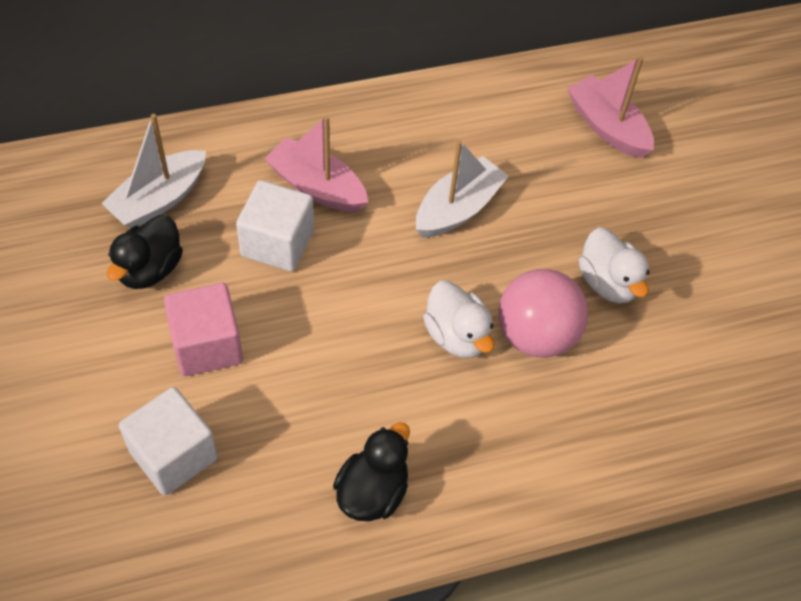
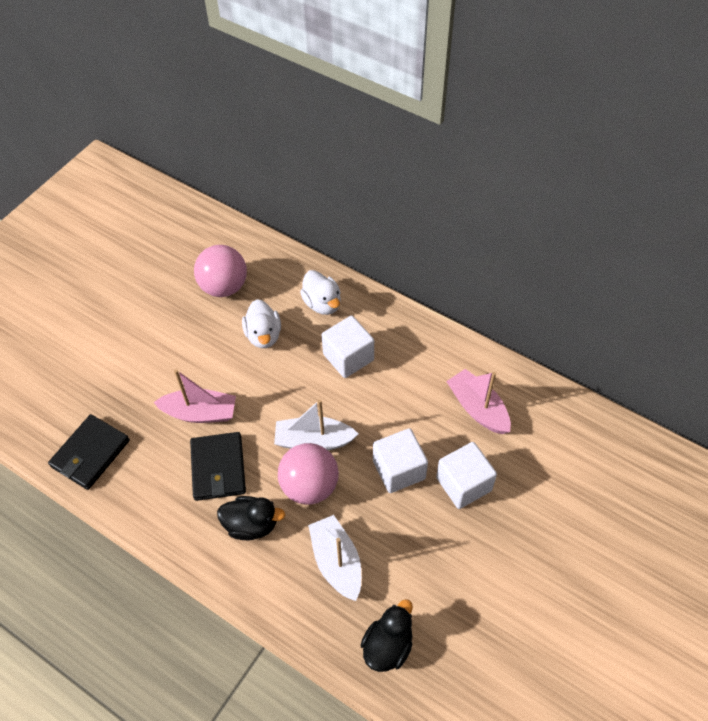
black wallet: none = 0 -> [48,414,130,490] [190,432,246,501] = 2
pink ball: [498,269,588,358] = 1 -> [194,245,247,297] [278,443,339,505] = 2
pink cube: [164,283,243,376] = 1 -> none = 0
white cube: [119,387,218,496] [236,180,314,272] = 2 -> [322,316,374,378] [373,428,428,493] [436,442,497,509] = 3

